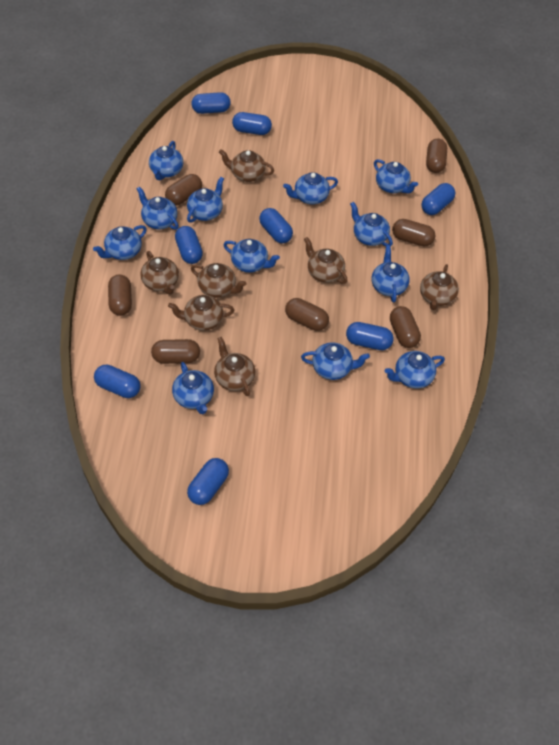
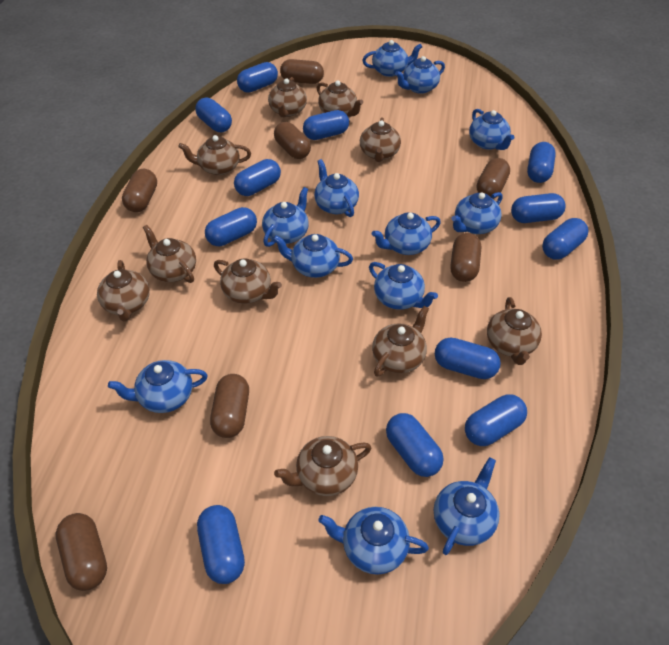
blue capsule: [94,365,141,398] [175,226,203,264] [187,458,229,505] [191,92,231,114] [232,112,272,135] [259,208,293,243] [346,322,394,350] [421,183,455,215] = 8 -> [195,98,232,132] [197,505,245,584] [205,207,257,246] [234,159,281,196] [237,62,278,93] [303,110,349,140] [386,413,444,477] [435,338,501,379] [465,394,527,446] [511,193,566,223] [527,142,556,183] [542,218,589,260] = 12
brown teapot: [140,251,179,295] [168,295,234,331] [191,263,246,298] [214,337,255,396] [219,149,274,182] [304,237,348,284] [420,264,459,310] = 7 -> [97,260,150,321] [143,225,196,283] [178,135,251,175] [214,258,282,304] [268,77,307,117] [274,436,372,496] [317,80,363,117] [360,117,401,162] [372,306,429,377] [487,297,542,365] = 10

